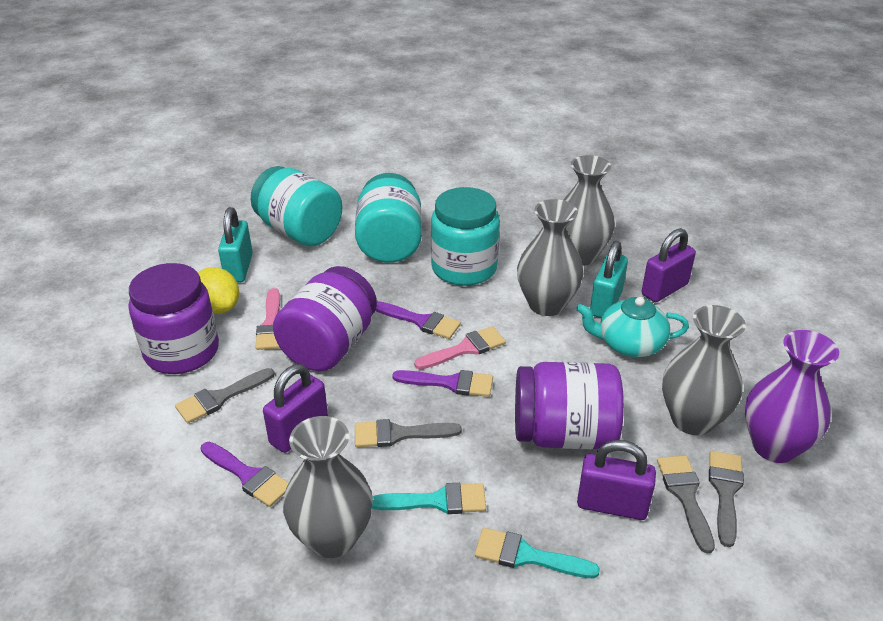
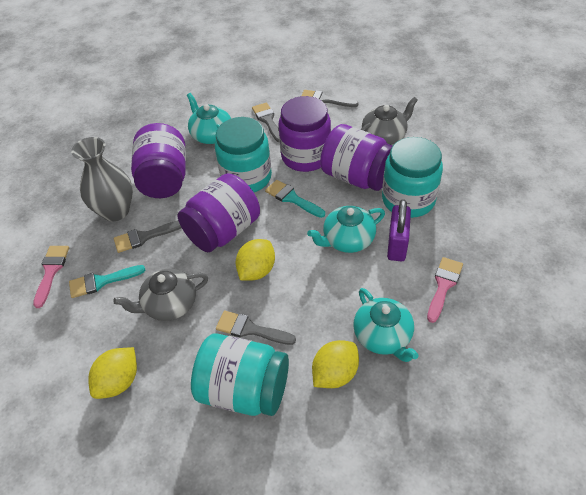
grey teapot: none = 0 -> [113,268,208,321] [361,97,418,145] = 2
grey vase: [283,416,373,558] [517,199,583,316] [563,155,615,266] [662,305,746,435] = 4 -> [71,137,133,221] = 1
purple brush: [200,442,289,507] [375,301,461,339] [392,370,493,397] = 3 -> none = 0
purple jar: [129,263,219,374] [273,266,377,371] [515,362,624,449] = 3 -> [131,123,186,198] [177,173,260,252] [279,96,331,172] [320,124,393,191] = 4
purple padlock: [263,364,328,453] [577,440,656,520] [642,228,696,302] = 3 -> [387,199,411,261] = 1
purple vase: [745,330,839,463] = 1 -> none = 0
turquoise padlock: [218,207,253,283] [590,241,628,318] = 2 -> none = 0
turquoise teapot: [576,297,689,357] = 1 -> [187,93,231,144] [307,206,385,253] [354,288,419,362] = 3
yellow lemon: [198,267,239,314] = 1 -> [88,347,137,399] [235,239,275,281] [312,340,359,388] = 3

